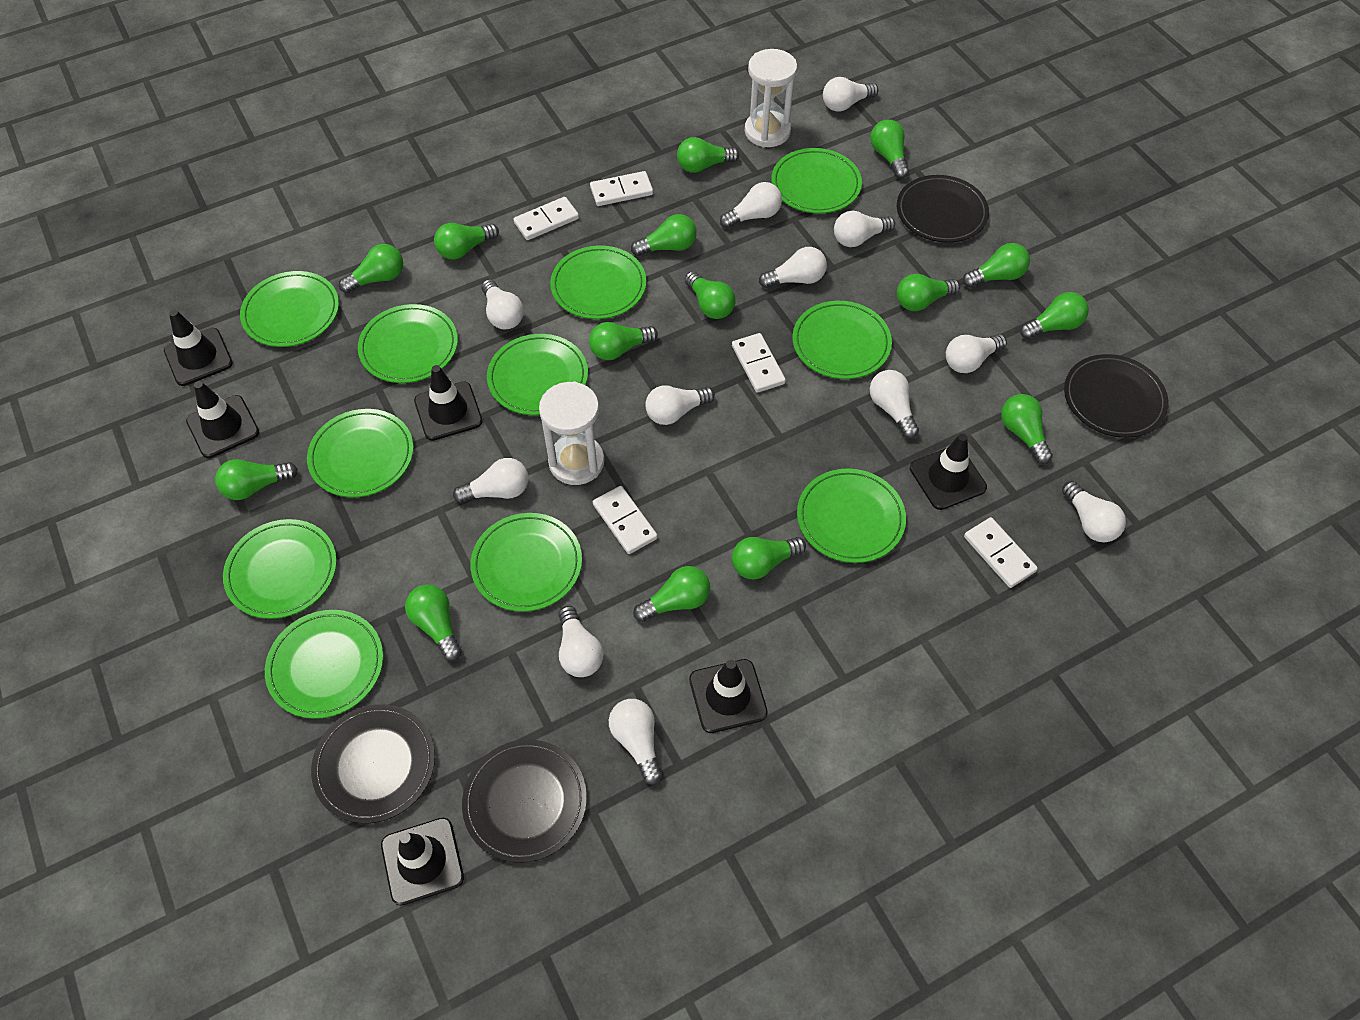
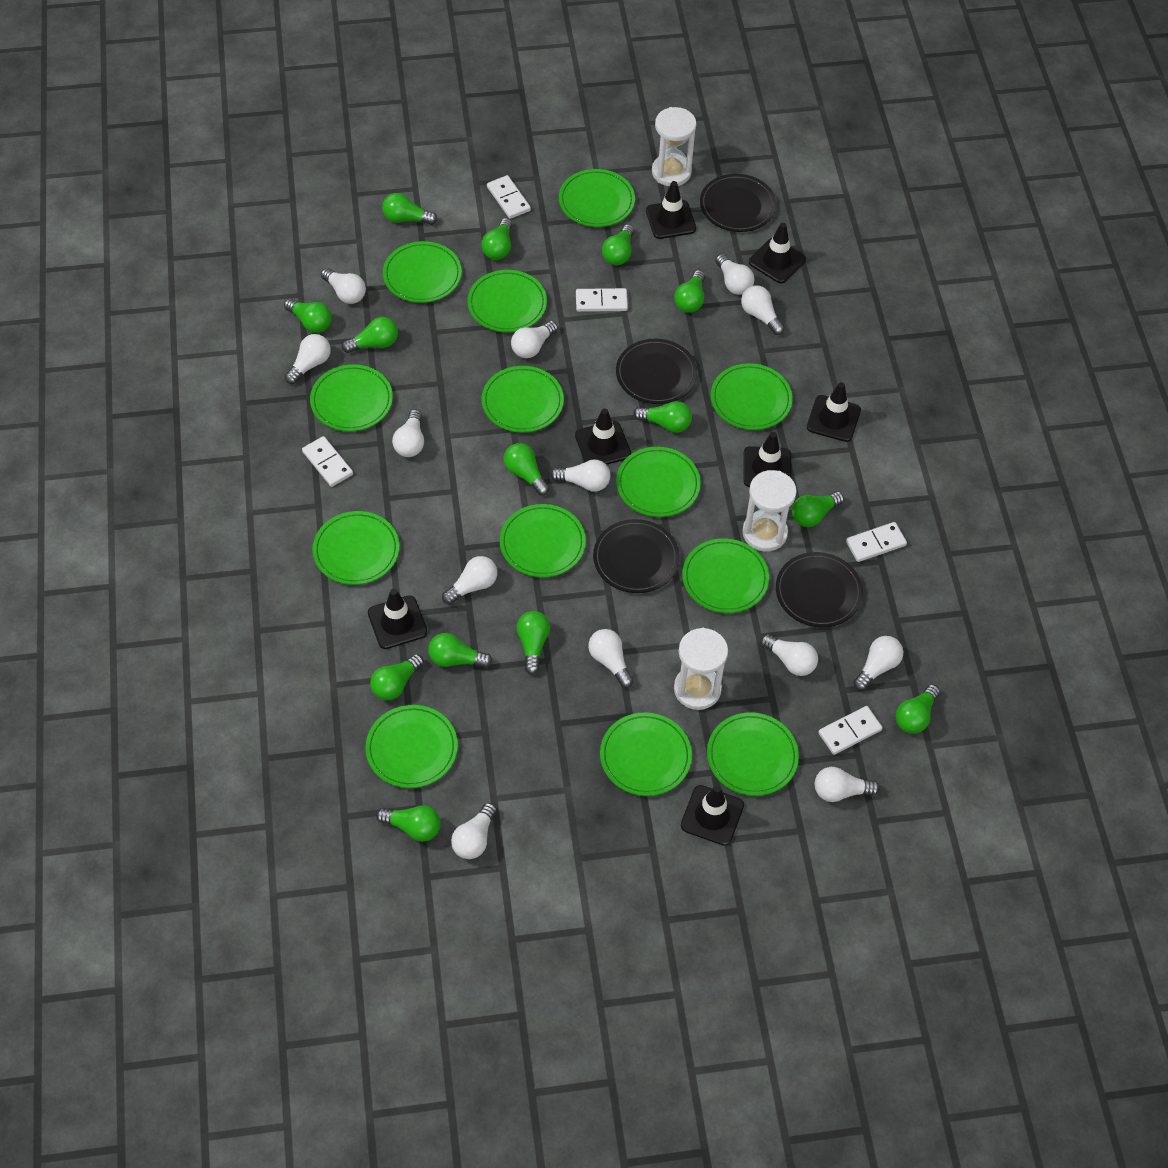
black traffic cone: [164,310,233,386] [186,381,259,458] [381,818,464,906] [414,365,483,441] [689,659,768,733] [910,434,987,510] = 6 -> [368,589,427,649] [575,408,631,465] [646,181,696,239] [681,785,744,846] [743,432,791,487] [749,223,806,283] [807,382,861,442] = 7
green light bulb: [215,459,298,500] [339,244,403,293] [405,585,462,661] [434,223,499,260] [589,322,658,360] [631,214,697,256] [633,566,710,622] [677,137,739,173] [685,271,735,319] [732,537,806,579] [870,120,909,179] [897,274,960,311] [963,243,1030,288] [1001,394,1053,464] [1020,292,1089,339] = 15 -> [284,298,332,333] [342,317,398,353] [370,654,424,700] [376,805,441,842] [382,193,438,225] [428,633,492,668] [481,218,513,260] [504,443,550,495] [516,611,550,675] [602,224,634,265] [633,401,692,433] [674,270,705,313] [792,491,844,527] [895,684,940,734] = 14
green plate: [223,519,337,619] [240,271,339,347] [265,610,383,719] [307,409,414,497] [358,304,458,383] [470,513,582,612] [487,334,588,415] [550,245,646,319] [771,148,862,213] [792,301,892,379] [797,468,906,563] = 11 -> [310,364,393,432] [312,511,399,585] [366,705,458,788] [383,241,462,303] [467,270,547,332] [482,366,564,433] [500,504,586,577] [559,169,635,227] [600,712,692,796] [616,447,701,517] [682,538,769,613] [707,712,799,796] [711,363,792,430] = 13
white hourglass: [539,381,604,485] [745,49,797,147] = 2 -> [652,107,696,186] [674,628,728,710] [742,470,797,552] = 3
white light bulb: [453,458,528,503] [481,279,524,330] [558,606,603,677] [609,699,662,785] [645,385,715,425] [720,182,782,228] [759,247,827,288] [823,77,878,112] [834,211,895,247] [870,370,919,439] [946,334,1007,373] [1062,481,1126,542] = 12 -> [285,334,331,384] [321,268,366,304] [392,409,424,457] [442,556,497,604] [451,803,497,859] [511,321,558,358] [550,459,611,492] [588,629,634,688] [715,254,755,295] [741,285,785,335] [761,634,818,676] [815,767,880,802] [853,636,903,690] = 13

